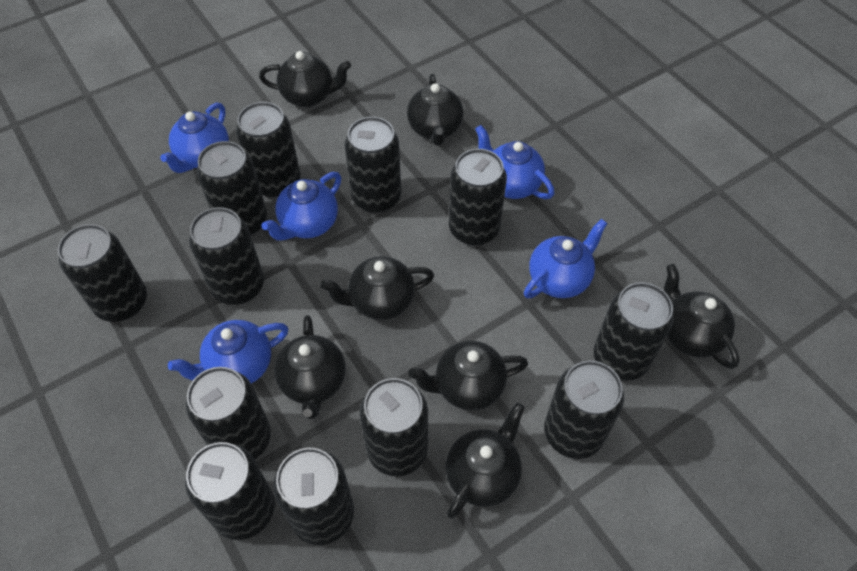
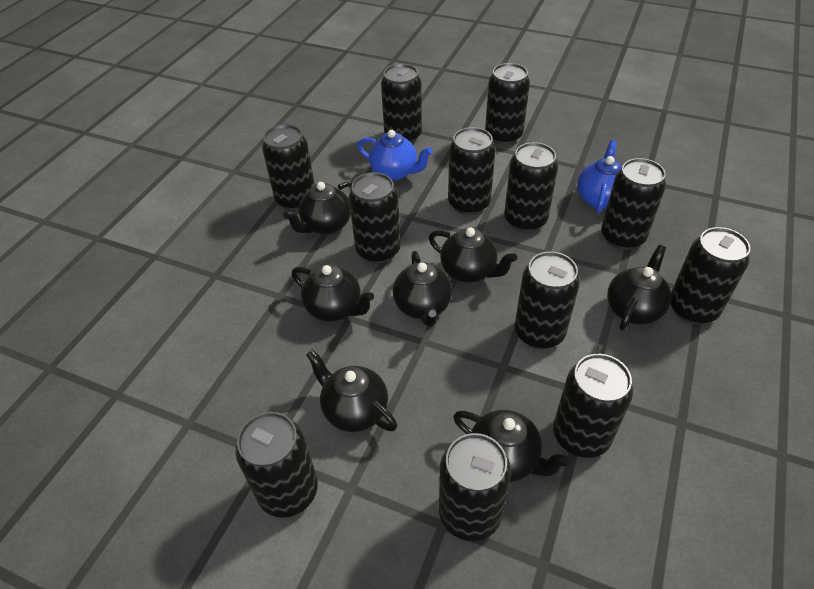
blue teapot: [160,103,229,173] [168,320,289,383] [261,172,341,241] [475,125,554,199] [524,219,608,298] = 5 -> [357,130,433,181] [577,140,622,214] = 2

